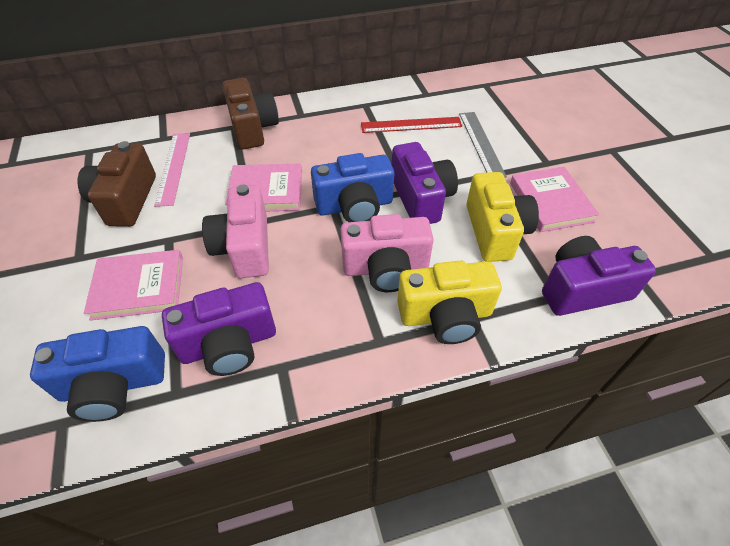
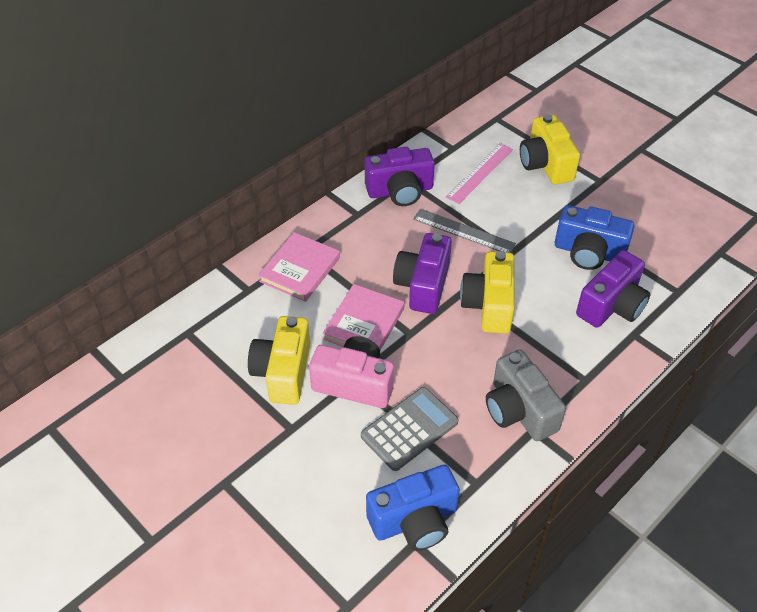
brown camera: [77,141,156,227] [222,78,279,150] = 2 -> none = 0
grey calculator: none = 0 -> [361,387,458,471] = 1
grey camera: none = 0 -> [486,350,566,441] = 1
pink book: [84,250,183,321] [225,164,302,211] [510,167,599,232] = 3 -> [258,232,340,302] [323,284,404,350] = 2
pink camera: [202,184,269,278] [341,214,434,292] = 2 -> [309,336,394,408] = 1
red ruler: [361,117,462,133] = 1 -> none = 0
yellow camera: [397,261,502,344] [466,172,539,262] = 2 -> [248,316,310,405] [460,251,515,333] [520,114,580,184] = 3

